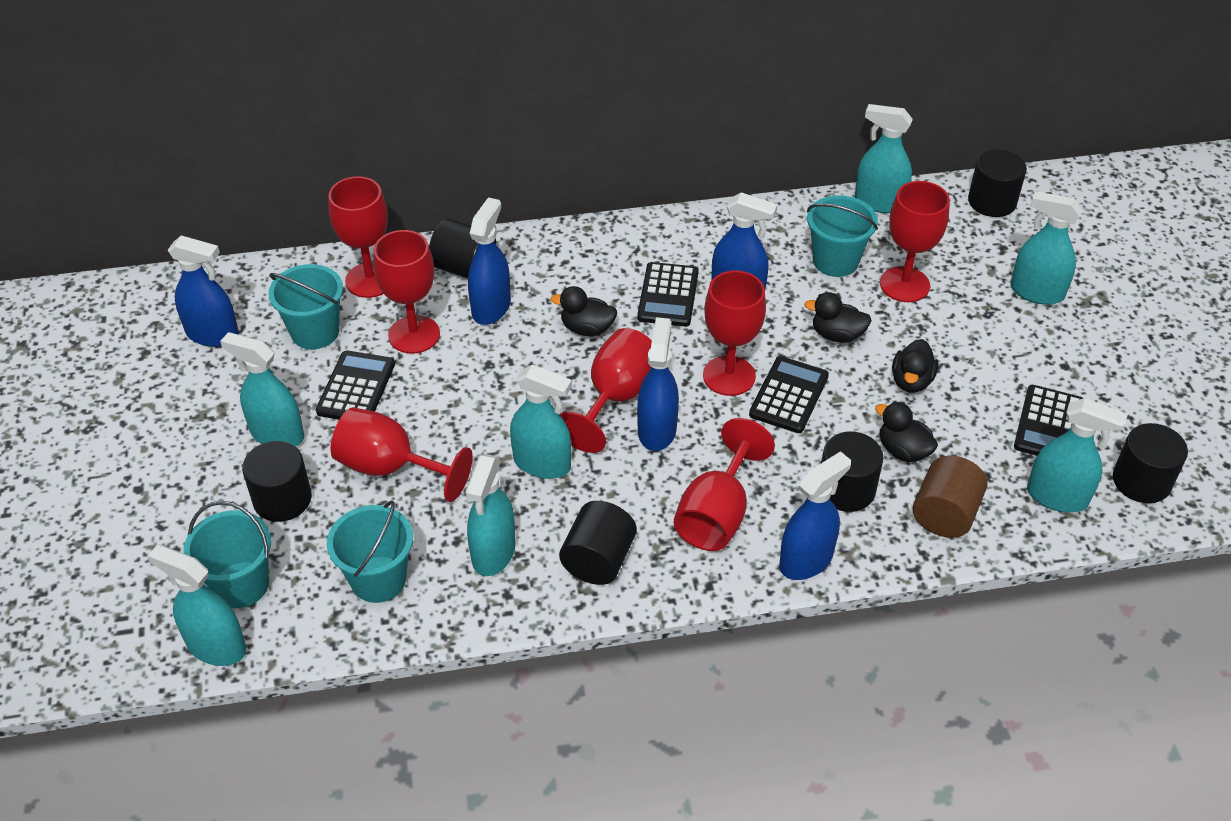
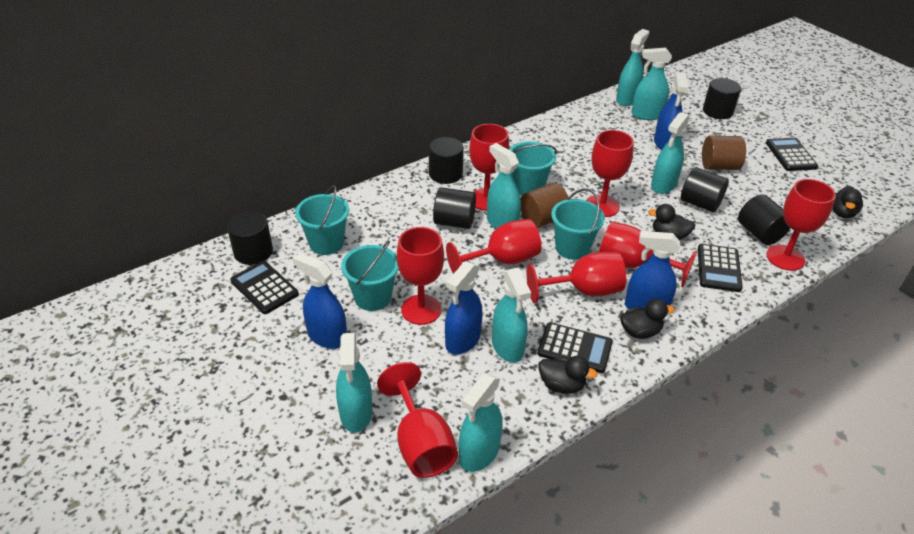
blue spray bottle: [168,235,239,347] [468,197,511,325] [637,317,679,451] [712,192,778,288] [780,451,851,580] = 5 -> [293,253,347,349] [445,261,482,354] [625,231,680,309] [654,73,688,150] = 4
brown cylinder: [913,456,988,538] = 1 -> [520,183,568,228] [702,136,746,170] = 2
red goblet: [329,176,388,298] [331,407,473,502] [374,230,440,354] [559,328,652,453] [674,418,775,551] [703,271,766,396] [880,181,950,302] = 7 -> [377,362,458,478] [397,227,444,325] [446,219,542,274] [469,124,509,211] [527,252,626,303] [586,130,634,217] [599,222,697,287] [766,179,836,271] = 8

